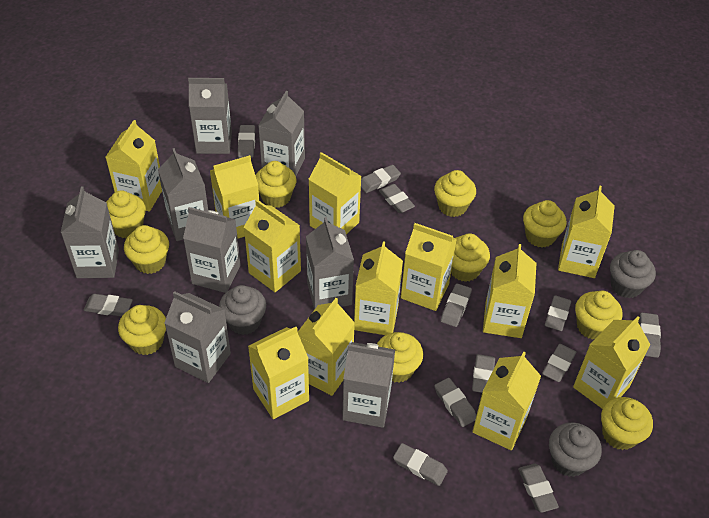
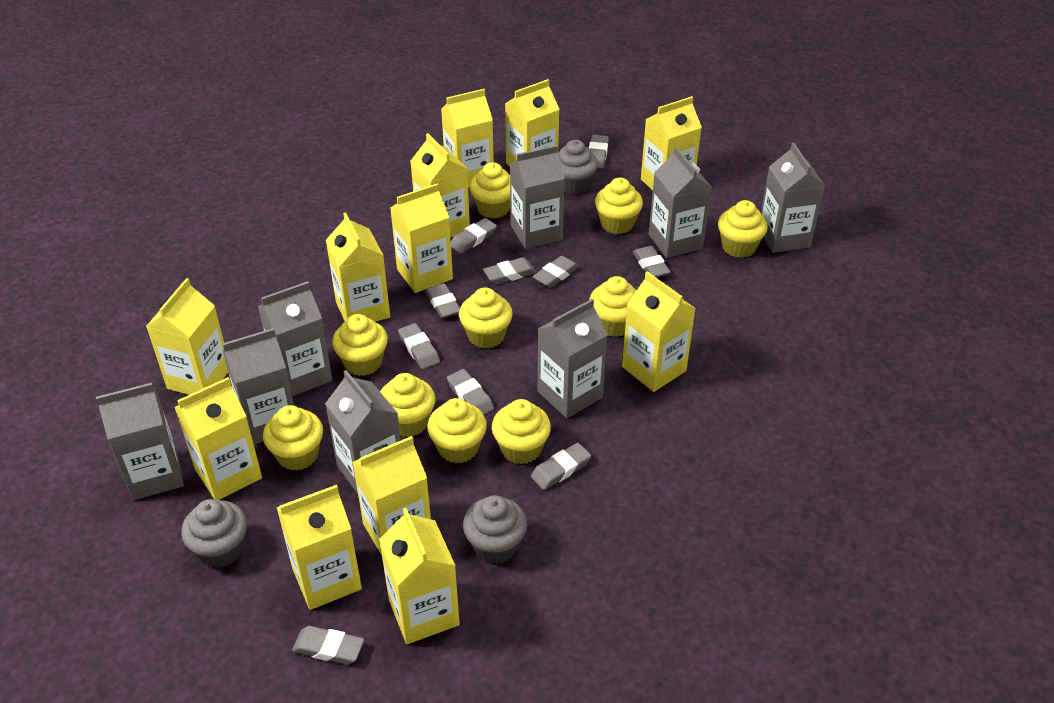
grey eraser: [84,294,133,317] [238,125,255,158] [361,165,401,193] [379,184,415,213] [393,443,448,486] [435,378,476,427] [441,283,472,327] [472,354,495,393] [518,464,559,513] [542,344,576,382] [545,295,571,331] [639,313,661,358] = 12 -> [292,626,364,664] [398,323,440,369] [425,283,460,318] [447,369,494,415] [451,218,497,254] [483,257,537,284] [531,443,591,490] [533,256,579,288] [589,135,609,168] [633,246,671,277] = 10

